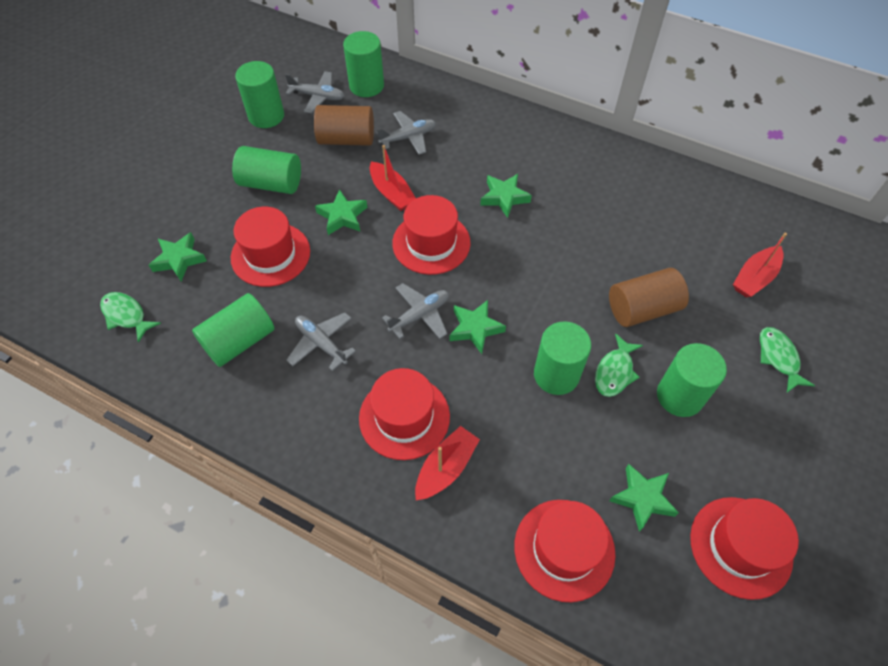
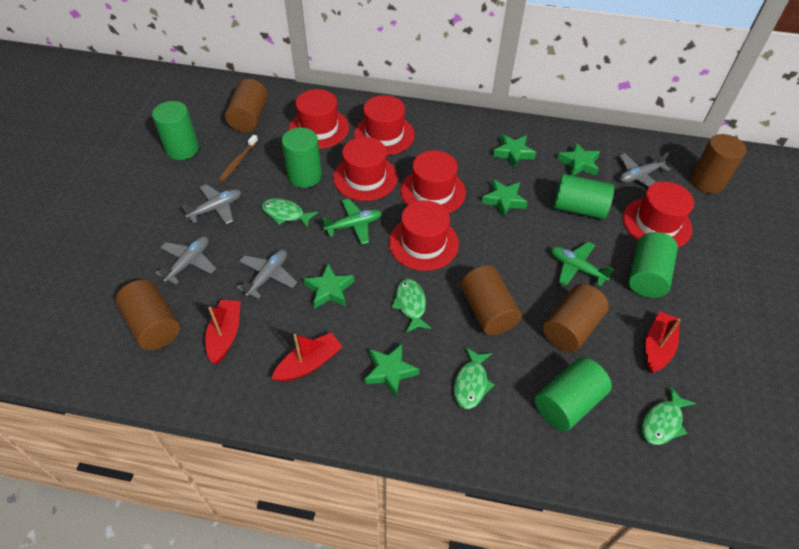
brown cylinder: [314,105,374,146] [609,268,689,327] = 2 -> [115,280,180,350] [225,79,268,132] [461,265,522,335] [542,284,609,352] [691,134,746,194] = 5
brown toothbrush: none = 0 -> [218,135,258,182] = 1
green cylinder: [192,293,275,367] [232,146,301,194] [235,61,284,128] [343,31,384,97] [534,321,591,395] [657,343,727,417] = 6 -> [152,101,199,160] [282,127,322,188] [535,357,612,431] [554,174,614,219] [628,232,678,298] = 5
green fish: [100,292,161,343] [595,333,643,397] [760,327,815,392] = 3 -> [262,198,318,229] [391,279,432,333] [454,347,495,409] [642,386,696,445] = 4
green plane: none = 0 -> [322,199,382,245] [551,242,613,287] = 2
red hat: [231,207,310,287] [359,368,450,460] [392,195,471,275] [514,500,616,602] [690,497,799,600] = 5 -> [289,89,349,149] [333,137,398,201] [354,95,415,155] [389,200,459,271] [400,150,466,213] [623,182,694,248] = 6

